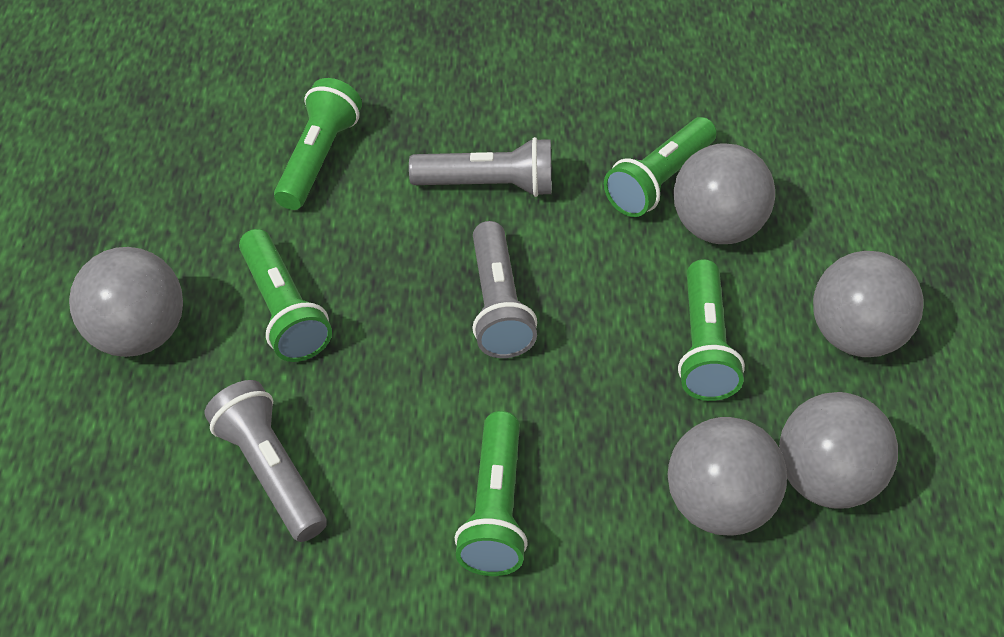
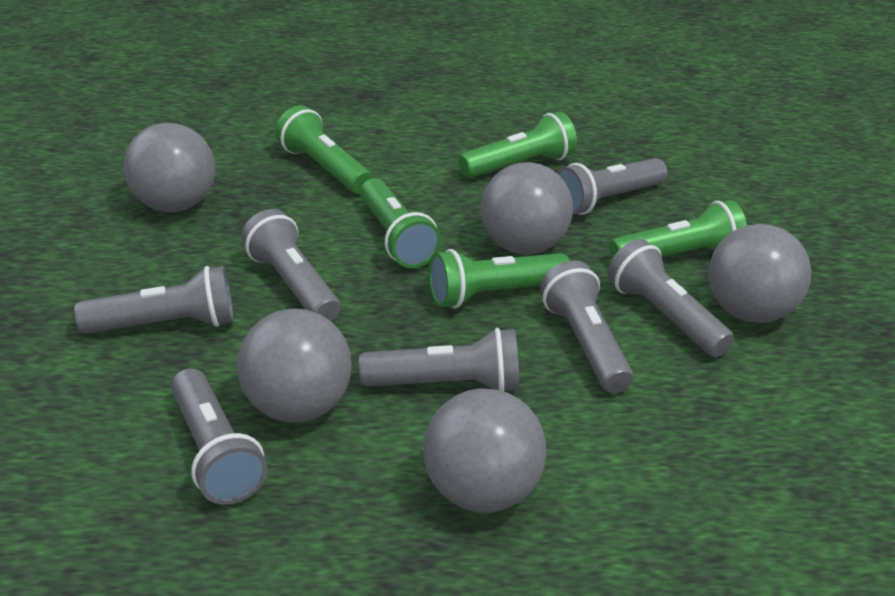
grey flashlight: [205,380,327,542] [409,137,552,197] [473,221,537,358] = 3 -> [75,266,233,334] [171,368,267,505] [241,209,341,321] [359,328,519,392] [540,261,633,393] [556,158,667,215] [607,239,734,357] = 7

